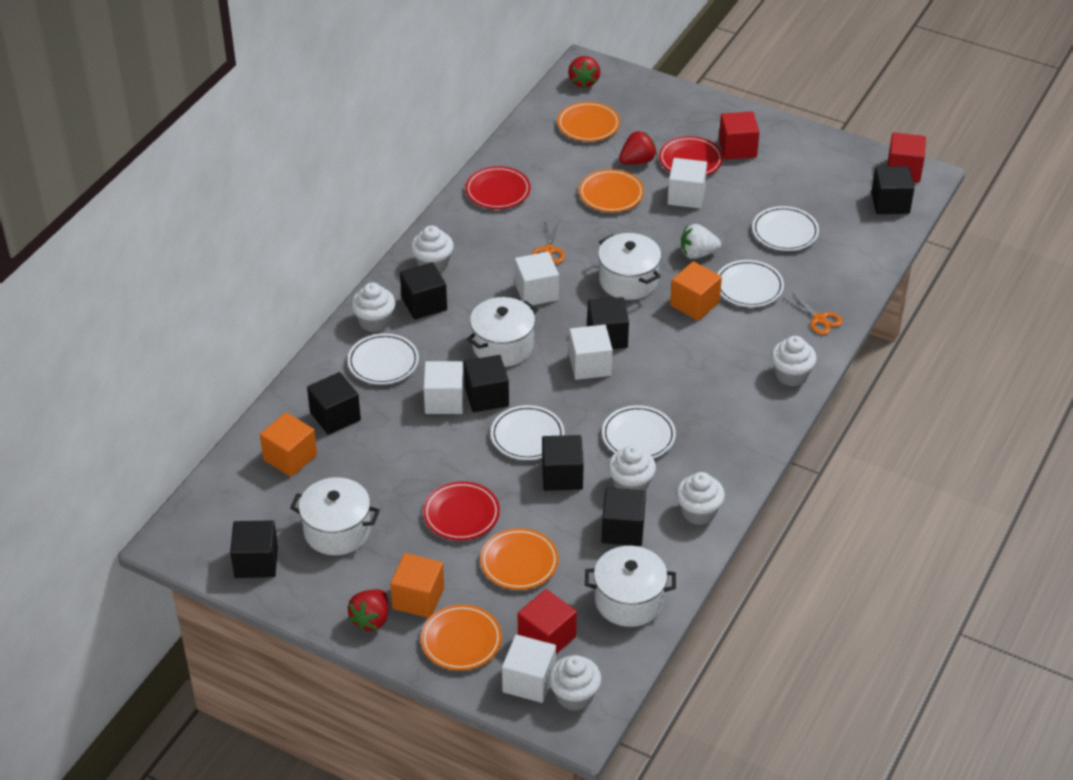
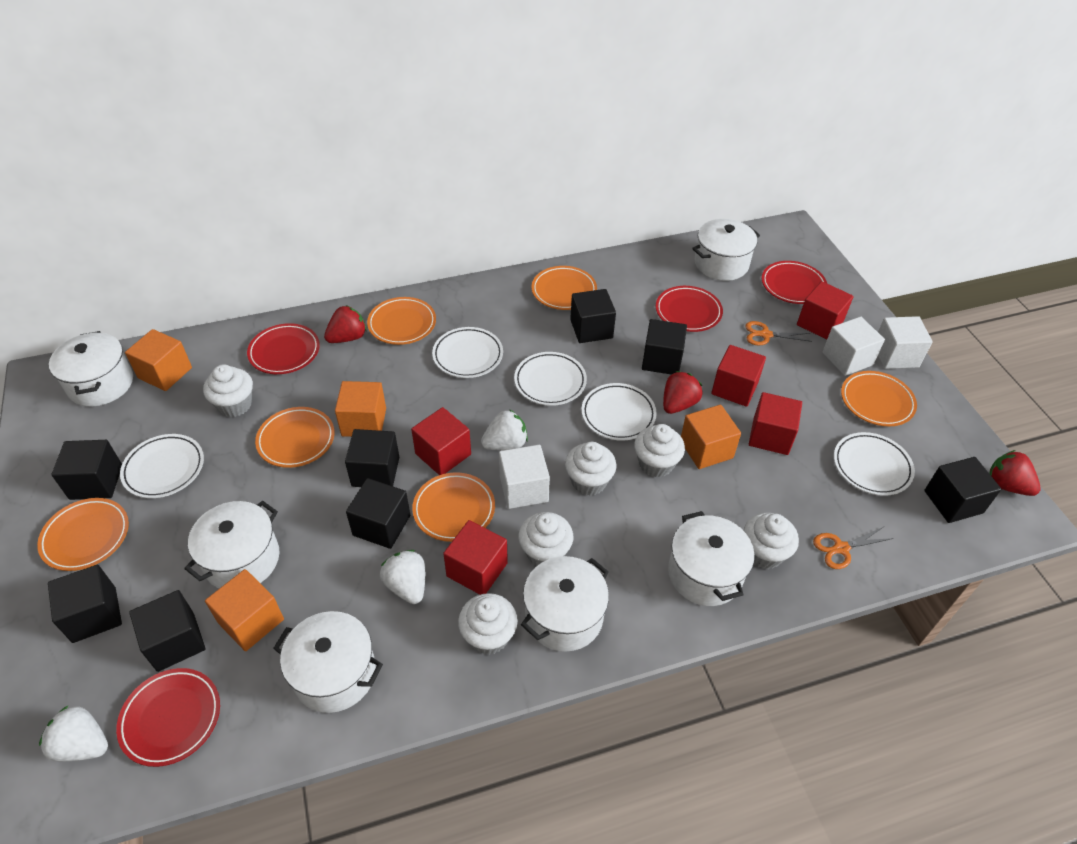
orange cube: [260,412,317,477] [390,553,444,618] [670,261,722,321] = 3 -> [125,329,192,391] [205,569,284,651] [335,381,386,437] [681,405,741,469] = 4
orange plate: [421,604,502,671] [480,528,559,590] [557,102,620,142] [579,169,644,212] = 4 -> [37,498,129,571] [255,407,334,468] [367,297,436,345] [412,472,495,542] [532,266,597,310] [841,371,917,426] = 6
red cube: [518,589,577,654] [719,111,759,160] [887,133,926,182] = 3 -> [411,407,471,475] [443,520,508,595] [711,345,766,407] [749,392,802,455] [797,281,853,340] = 5
red plate: [423,481,500,540] [465,166,531,209] [659,136,723,176] = 3 -> [116,668,220,767] [247,323,320,374] [656,286,723,332] [762,261,827,304] = 4
white cube: [423,361,464,414] [502,635,556,703] [515,252,559,305] [569,325,613,380] [667,158,707,208] = 5 -> [499,445,550,509] [822,317,885,376] [878,316,933,369] = 3
white pot: [290,477,380,555] [467,297,538,367] [585,546,676,627] [598,233,661,300] = 4 -> [49,331,133,406] [184,501,280,588] [273,611,383,713] [521,556,609,652] [668,511,754,606] [692,219,760,281] = 6
white strawberry: [681,224,721,259] = 1 -> [39,706,108,761] [380,550,425,604] [481,409,528,450] = 3

